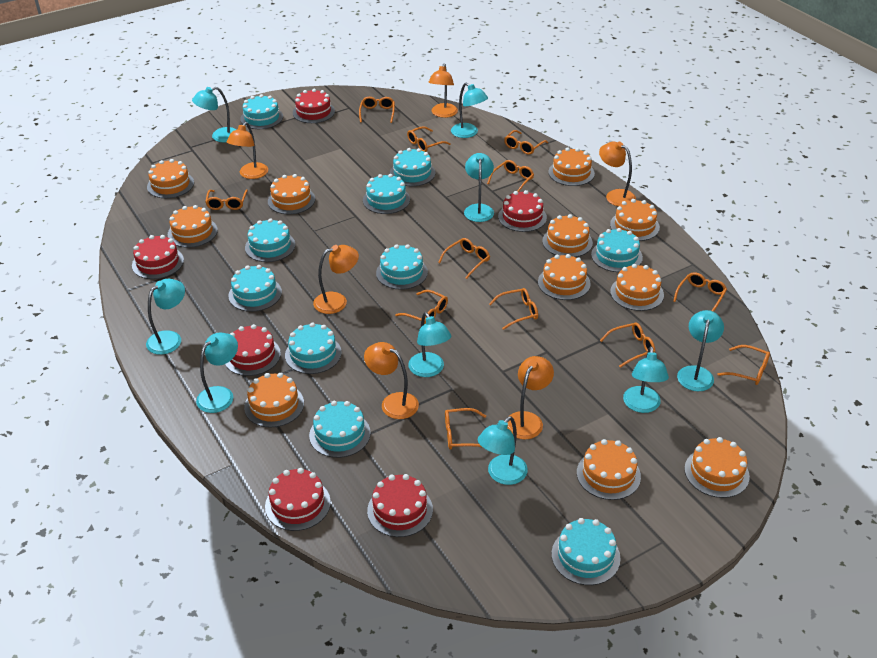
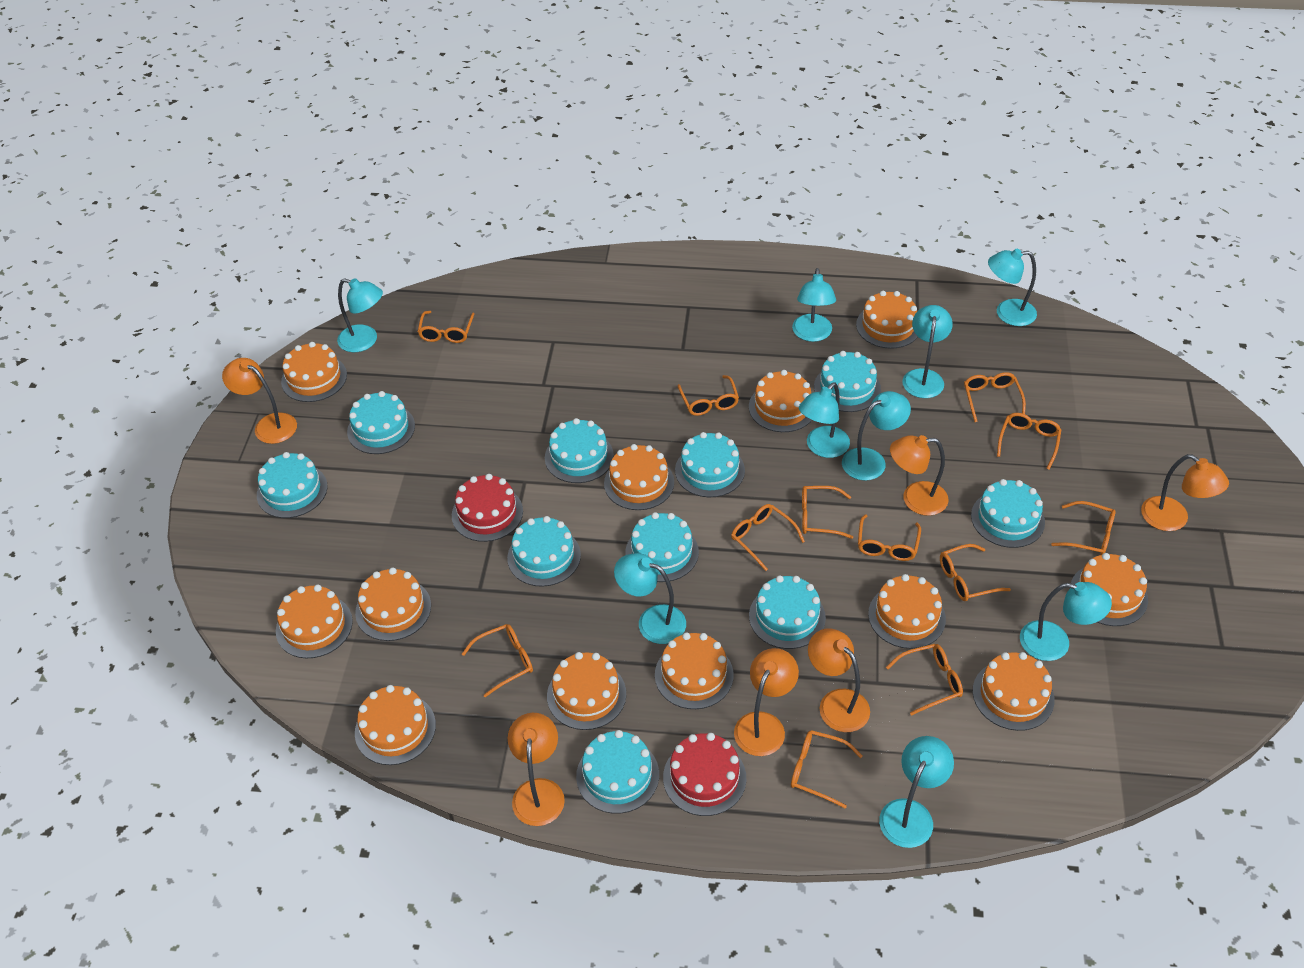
orange cake: [147,159,194,198] [168,205,218,248] [244,373,304,428] [268,174,315,214] [538,254,591,300] [542,214,593,257] [548,147,595,186] [577,439,641,500] [610,199,660,241] [610,264,664,311] [684,437,750,498] = 11 -> [276,584,353,658] [281,342,347,402] [355,568,431,641] [355,685,436,765] [547,652,626,730] [604,444,674,510] [655,632,734,709] [749,370,812,432] [856,291,918,349] [868,574,946,649] [973,652,1055,731] [1071,553,1148,626] = 12
red cake: [132,235,184,279] [225,324,281,376] [265,468,331,531] [293,89,335,123] [367,474,433,537] [498,190,547,232] = 6 -> [452,474,523,542] [663,733,746,816] = 2

